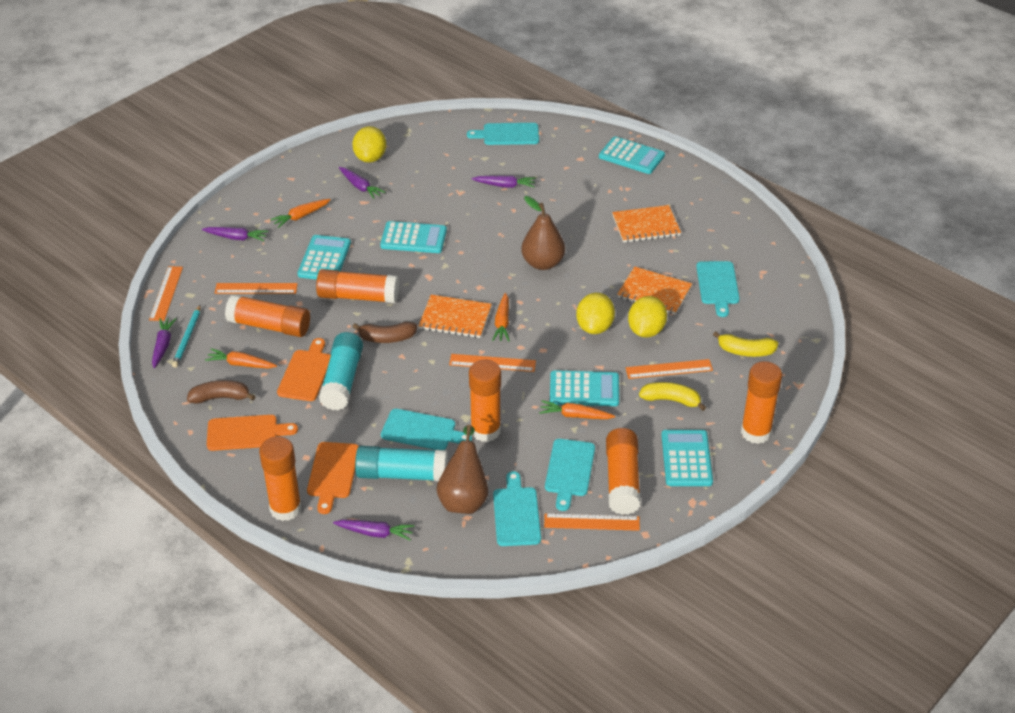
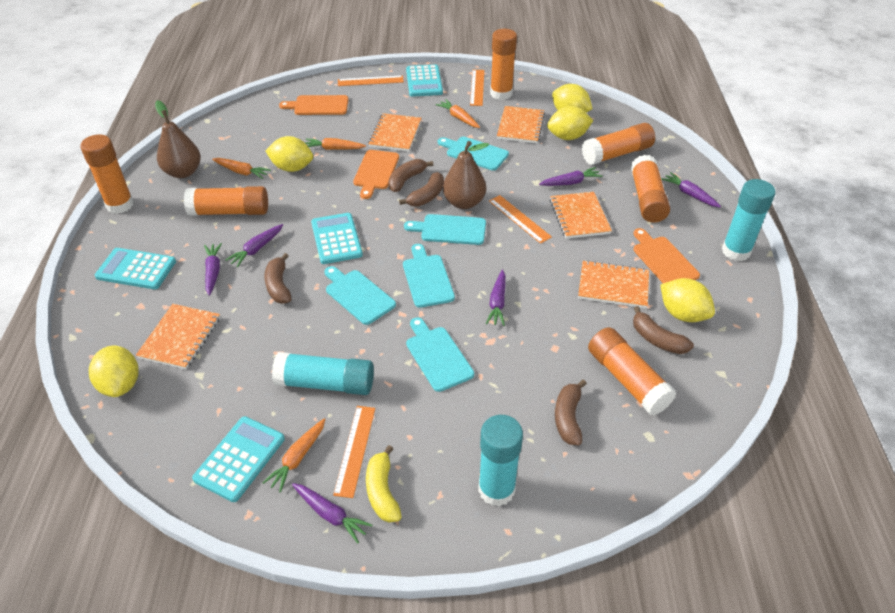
brown banana: [187,380,256,404] [353,322,417,343] = 2 -> [264,253,292,304] [388,159,433,192] [399,172,444,207] [555,379,587,445] [633,306,694,354] = 5
orange notebook: [419,295,492,338] [612,205,681,243] [617,267,692,315] = 3 -> [136,304,220,369] [368,113,421,152] [497,106,545,143] [550,192,612,239] [578,260,649,308] = 5
orange ruler: [149,266,183,321] [215,283,298,294] [449,354,536,372] [544,514,640,531] [626,359,713,379] = 5 -> [333,406,375,498] [338,75,404,86] [470,70,484,106] [489,195,552,244] = 4
purple carrot: [152,318,177,368] [202,227,268,241] [333,520,415,541] [339,167,386,199] [472,176,536,188] = 5 -> [204,243,222,296] [225,224,283,267] [292,483,372,543] [486,270,506,326] [539,167,602,186] [661,172,721,208] = 6
turquoise calculator: [297,235,351,280] [380,221,447,253] [550,370,619,406] [599,136,665,174] [661,430,713,486] = 5 -> [95,248,176,289] [192,416,285,502] [311,213,363,264] [406,64,443,97] = 4
turquoise glue stick: [319,332,363,411] [355,446,447,481] = 2 -> [272,352,374,395] [478,415,523,507] [722,179,775,261] = 3
turquoise pencil: [172,305,201,368] = 1 -> none = 0
yellow banana: [639,382,706,411] [713,331,778,357] = 2 -> [366,445,402,523] = 1
yellow lemon: [352,126,386,163] [576,293,615,334] [628,296,667,338] = 3 -> [89,345,138,397] [265,136,313,172] [547,106,594,140] [552,84,592,113] [661,278,715,322] = 5

